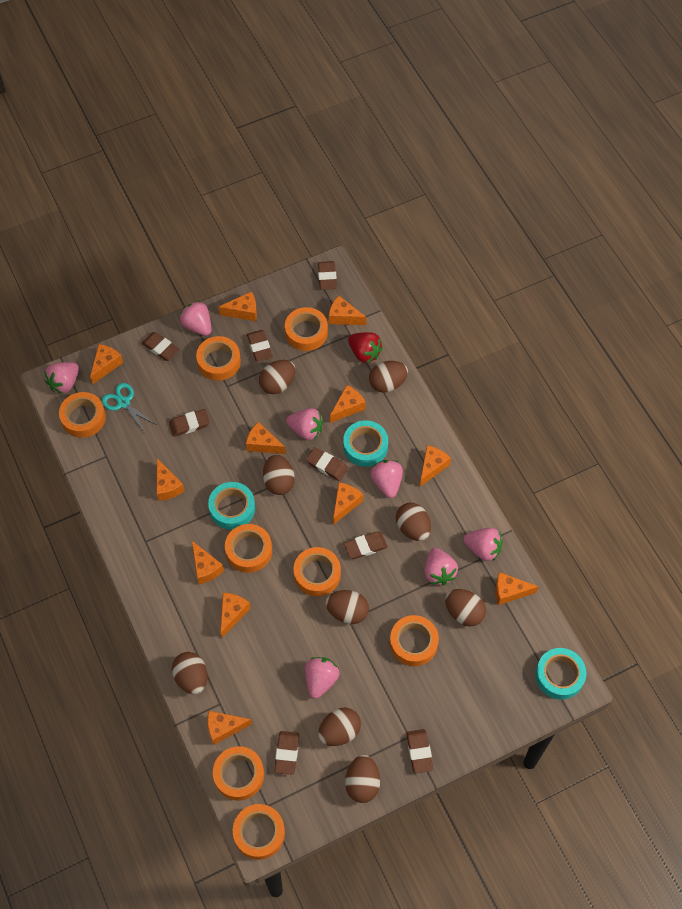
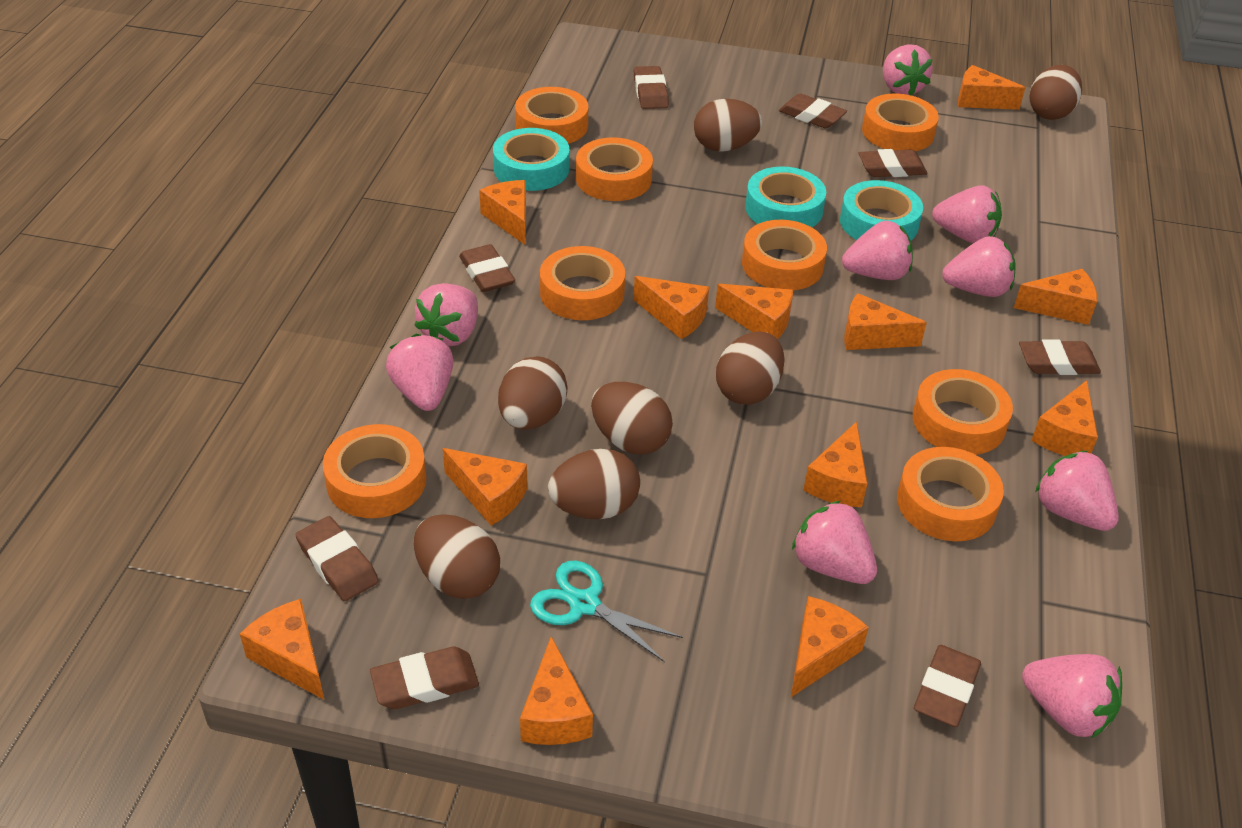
brown egg: [172,652,207,694] [259,360,296,394] [263,454,295,495] [318,708,361,746] [325,590,369,624] [345,755,380,803] [369,361,408,393] [396,503,431,541] [445,589,486,627] = 9 -> [414,514,500,599] [498,356,567,430] [548,449,640,519] [591,382,673,454] [694,99,762,152] [716,332,785,405] [1029,65,1082,120] = 7
pink strawberry: [45,362,79,394] [180,301,211,336] [286,408,323,440] [305,657,339,699] [370,460,403,498] [424,548,458,585] [463,528,502,561] = 7 -> [386,334,454,411] [414,283,478,346] [792,501,877,584] [842,221,913,280] [883,44,933,95] [932,185,1002,243] [942,236,1016,297] [1022,654,1122,739] [1035,451,1119,531] = 9
red strawberry: [348,332,383,363] = 1 -> none = 0

